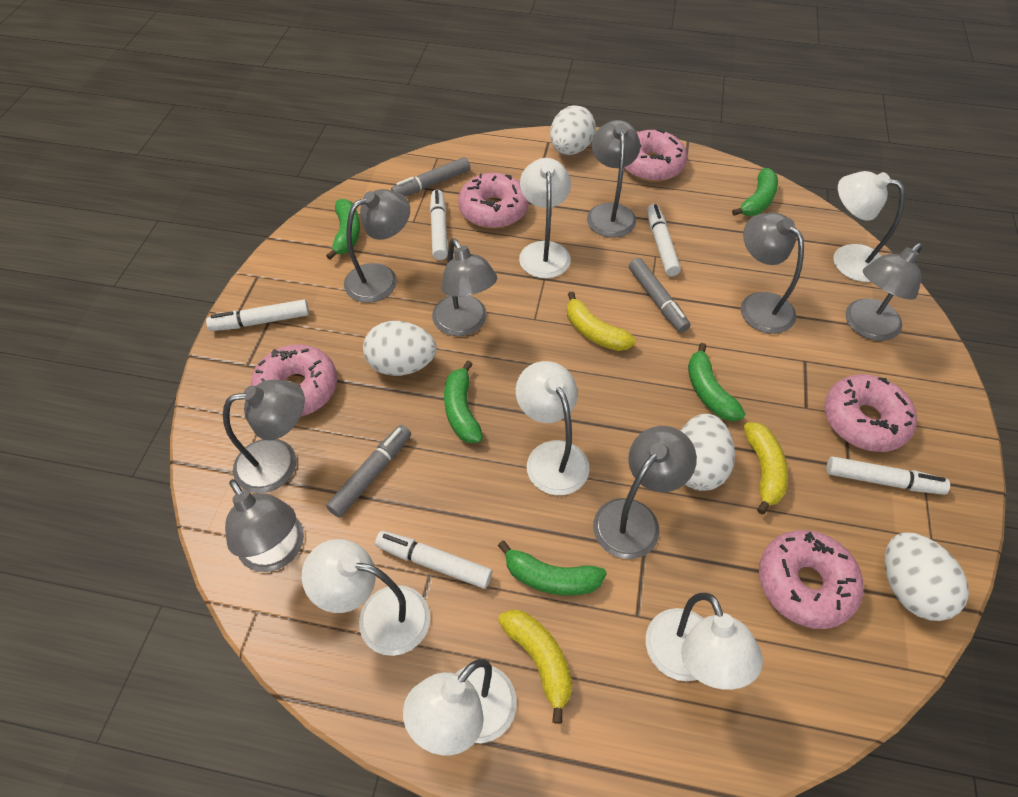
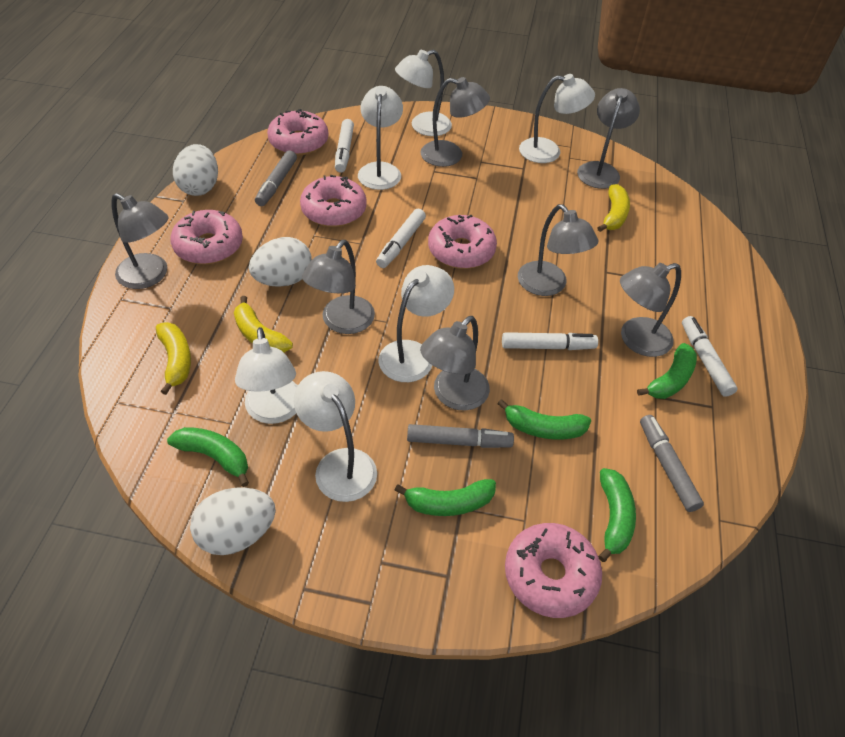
grey lamp: [223,380,305,493] [225,479,304,572] [344,189,410,303] [432,238,497,336] [587,120,640,238] [593,426,697,559] [741,213,804,334] [845,243,922,341] = 8 -> [111,193,169,289] [302,240,375,334] [420,316,490,411] [421,77,490,167] [518,204,598,296] [577,88,640,189] [620,263,681,357] = 7
white egg: [363,321,437,376] [550,105,596,155] [681,414,735,491] [885,532,969,621] = 4 -> [173,144,218,196] [190,488,276,555] [249,237,312,287] = 3
white marker: [206,299,309,331] [375,531,492,589] [430,190,448,260] [647,204,681,276] [826,456,950,495] = 5 -> [335,119,354,173] [376,209,426,268] [502,332,598,350] [682,316,738,397] = 4

